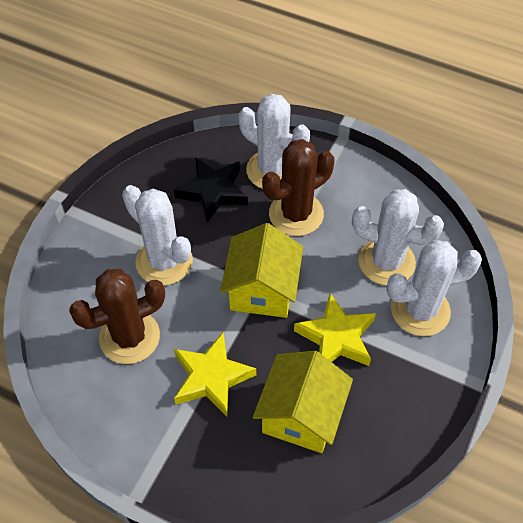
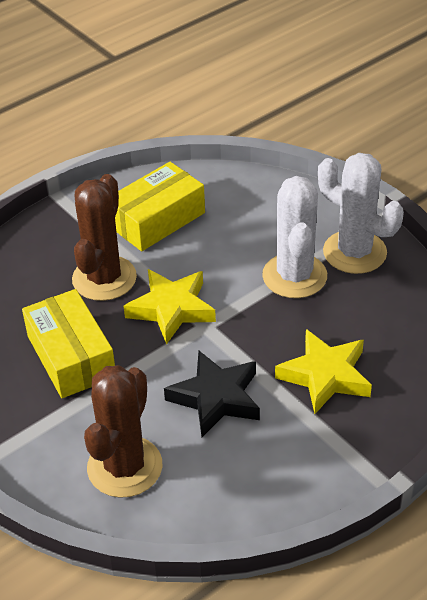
white cactus: [122,185,193,285] [239,94,310,189] [352,189,444,285] [386,240,482,336] = 4 -> [262,176,327,298] [318,153,404,274] = 2
yellow box: none = 0 -> [22,289,115,398] [115,162,205,251] = 2
yellow house: [220,223,303,318] [253,351,353,453] = 2 -> none = 0

